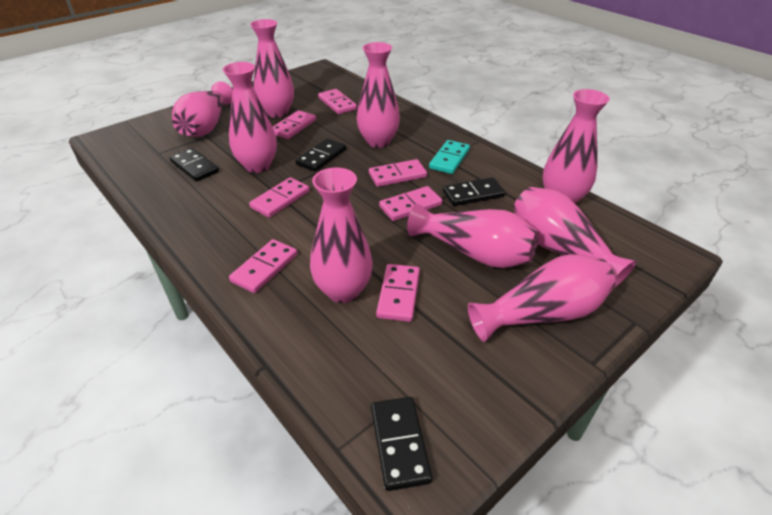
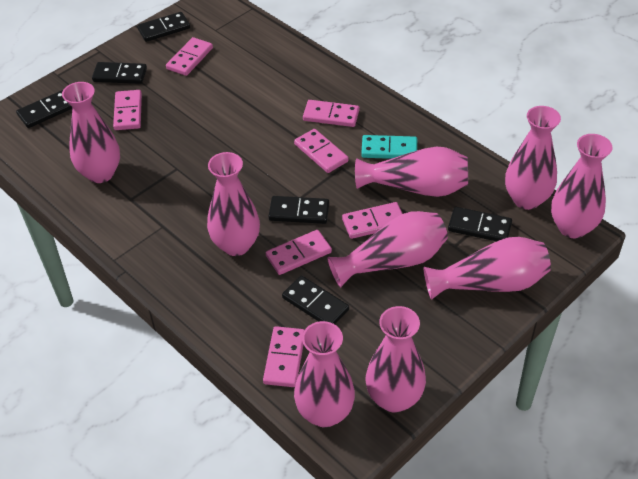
black domino: [169,148,219,182] [296,138,346,172] [371,397,432,491] [443,177,505,206] = 4 -> [16,90,73,128] [92,62,147,84] [137,12,190,42] [268,196,329,224] [282,276,349,324] [448,207,512,241] = 6

